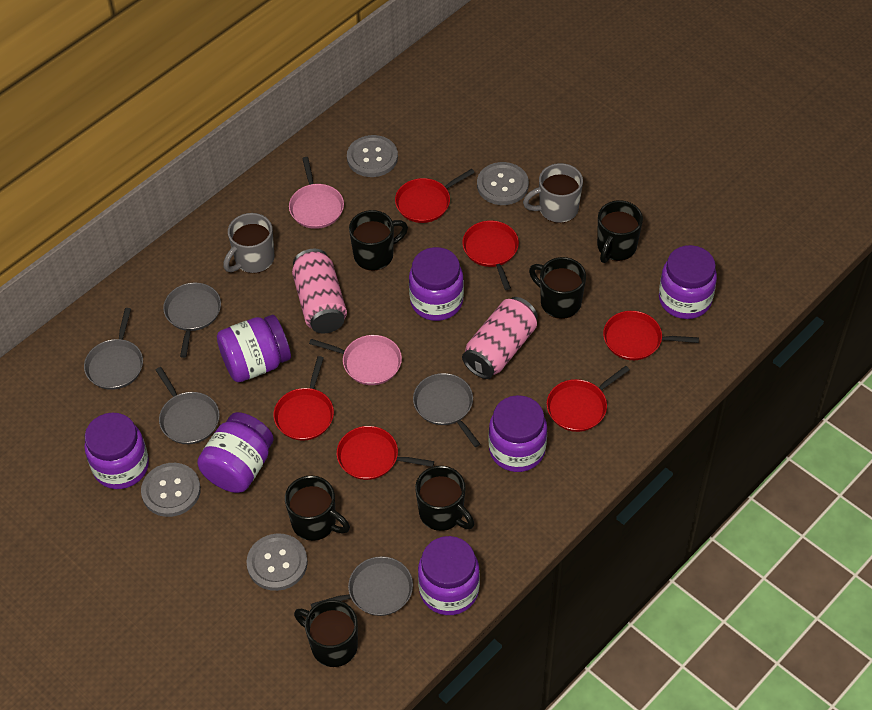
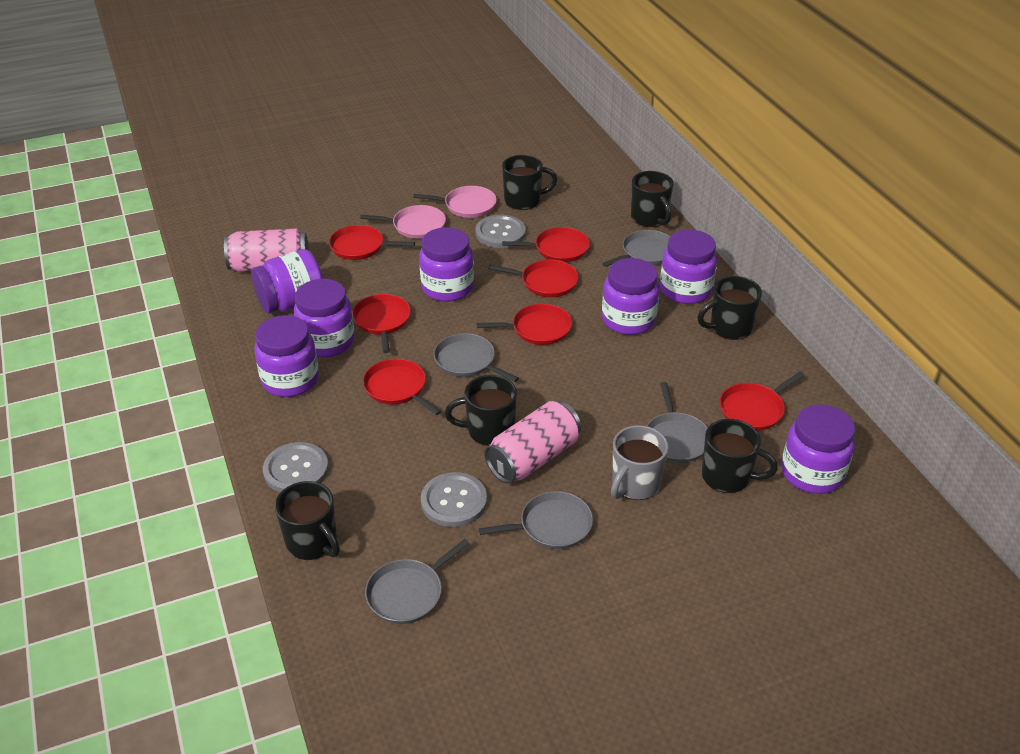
grey button: [141,463,201,517] [246,534,308,591] [347,135,398,177] [477,162,529,205] = 4 -> [263,442,329,493] [421,472,487,527] [475,215,526,248] = 3
grey mug: [223,213,274,273] [523,163,583,223] = 2 -> [611,425,669,500] = 1
red pan: [273,356,334,441] [337,426,434,480] [395,169,475,223] [462,221,519,290] [547,366,630,432] [603,311,699,360] = 6 -> [329,225,415,260] [352,294,411,353] [363,359,441,415] [477,304,572,345] [488,260,579,297] [502,227,590,262] [720,371,805,431] = 7

